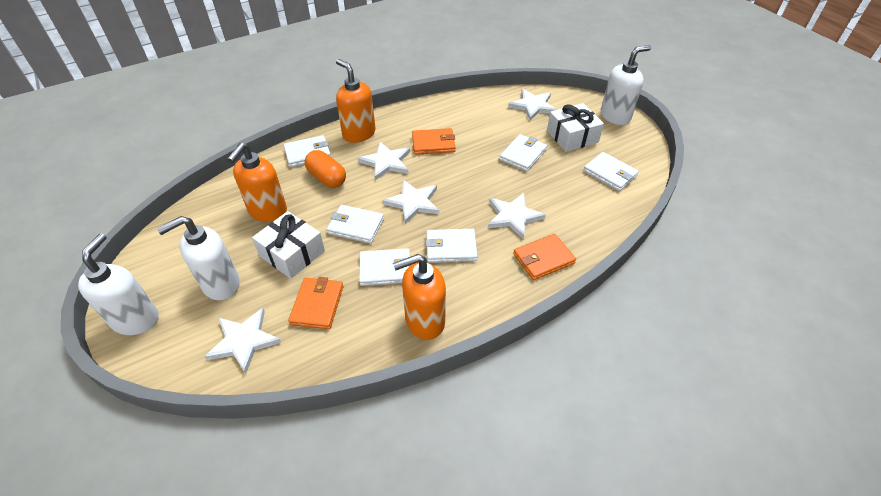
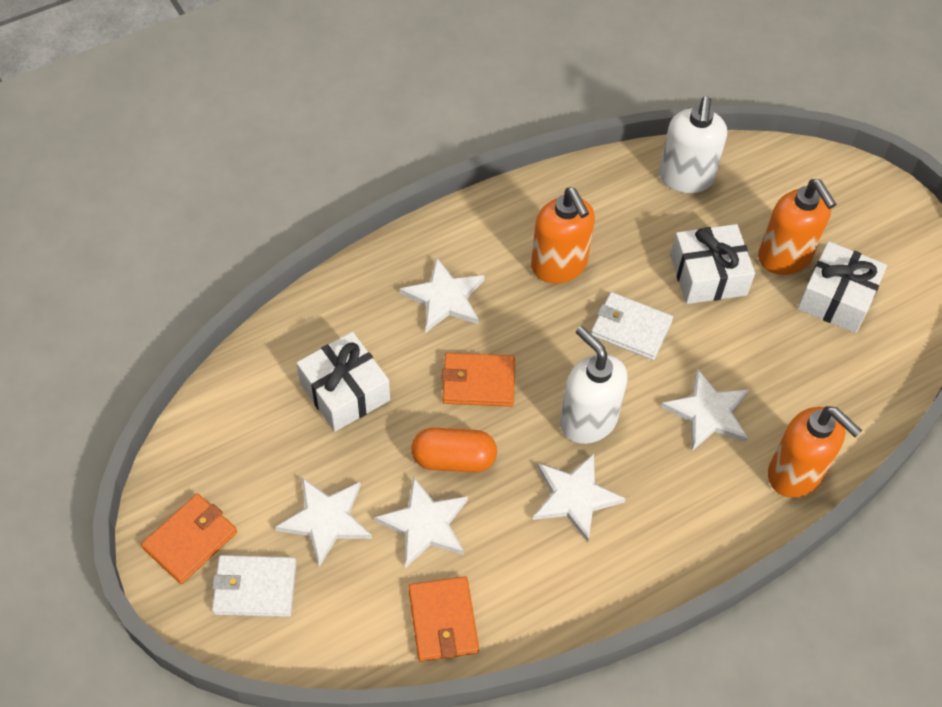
white gift: [252,211,325,279] [547,103,604,152] = 2 -> [296,332,390,432] [670,224,755,304] [797,241,887,333] = 3
white soap dispenser: [78,234,159,335] [157,216,239,300] [601,45,651,125] = 3 -> [560,326,628,444] [659,97,727,193] = 2
white wallet: [284,135,331,167] [326,205,384,244] [359,248,411,286] [425,229,478,263] [499,134,547,172] [583,152,639,191] = 6 -> [212,555,297,617] [591,292,673,360] = 2

